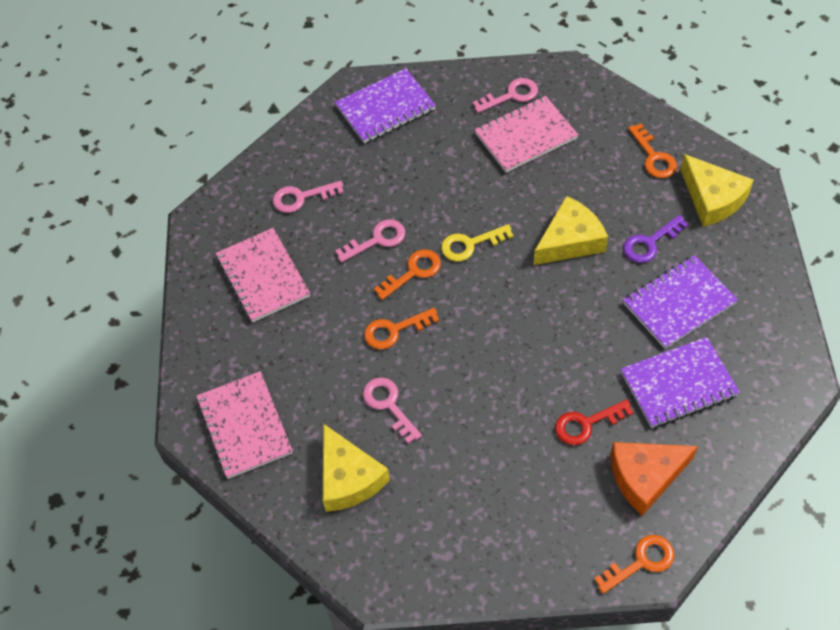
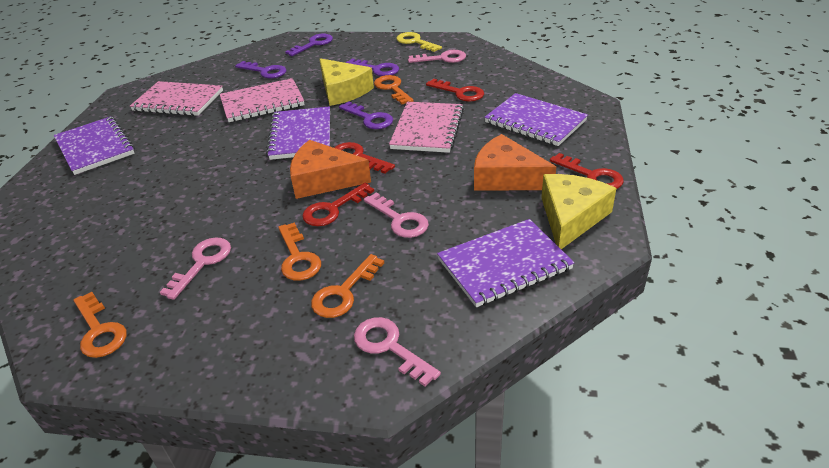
orange cheese: [610,442,698,516] = 1 -> [290,140,371,199] [474,134,556,191] = 2
purple key: [623,215,689,263] = 1 -> [235,61,286,78] [285,34,333,56] [339,102,393,129] [346,59,399,76] = 4
purple notebook: [335,68,436,143] [621,337,740,428] [623,255,738,349] = 3 -> [54,116,135,175] [266,106,330,160] [437,219,574,307] [484,93,588,146] = 4
red key: [555,400,634,445] = 1 -> [302,183,374,226] [334,142,395,174] [426,79,484,102] [550,153,624,189] = 4
yellow cheese: [323,424,390,512] [533,196,608,265] [680,154,754,227] = 3 -> [319,58,374,106] [541,174,617,249] = 2

